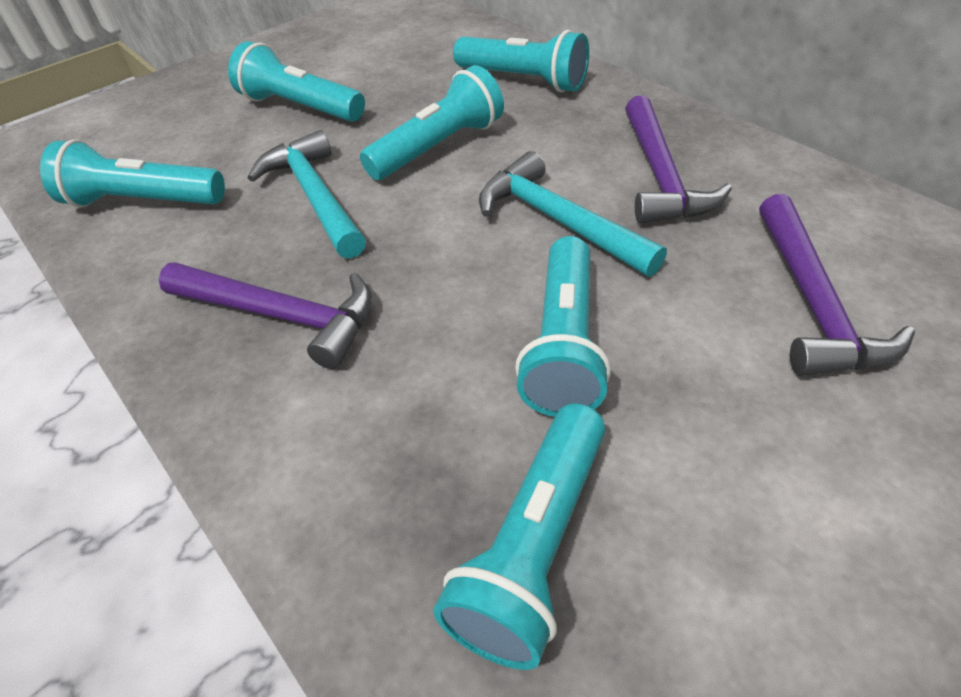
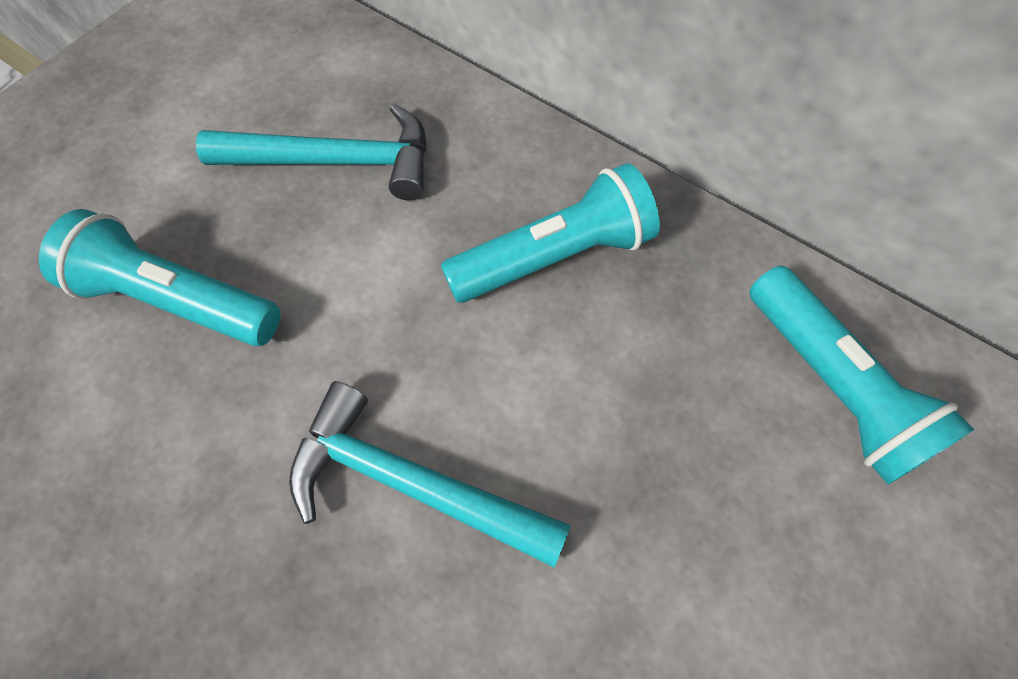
purple hammer: [159,262,372,369] [625,95,732,224] [759,194,915,376] = 3 -> none = 0
turquoise flashlight: [40,139,225,208] [228,41,365,122] [360,65,504,180] [433,403,605,670] [453,30,589,92] [515,236,611,417] = 6 -> [39,209,281,346] [441,163,660,303] [749,266,975,485] = 3

